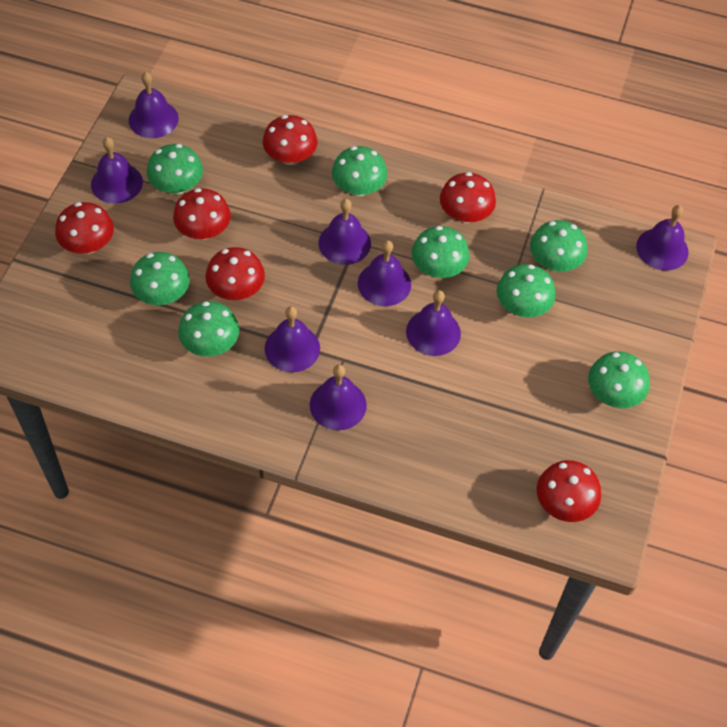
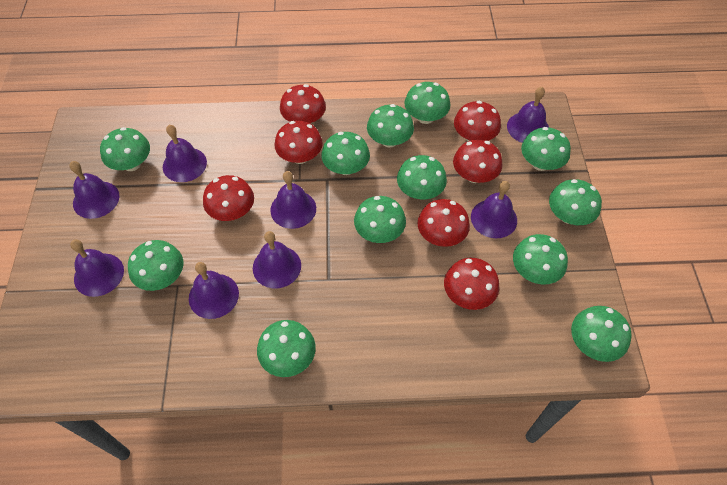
green mushroom: [130,252,190,305] [147,144,203,195] [178,301,239,357] [332,146,387,196] [411,226,469,278] [497,264,556,317] [530,220,587,272] [588,351,650,408] = 8 -> [100,127,150,171] [128,240,183,291] [257,320,316,377] [321,132,370,175] [354,196,406,243] [367,104,414,147] [397,155,447,199] [404,82,450,124] [513,234,568,285] [521,127,571,171] [549,179,602,225] [571,306,632,362] = 12
red mushroom: [55,202,114,254] [173,188,231,240] [205,247,265,300] [263,115,317,165] [440,172,496,223] [537,460,601,522] = 6 -> [203,175,254,221] [275,121,323,164] [280,84,326,124] [417,199,470,247] [444,258,499,310] [453,139,502,183] [454,101,501,141] = 7

